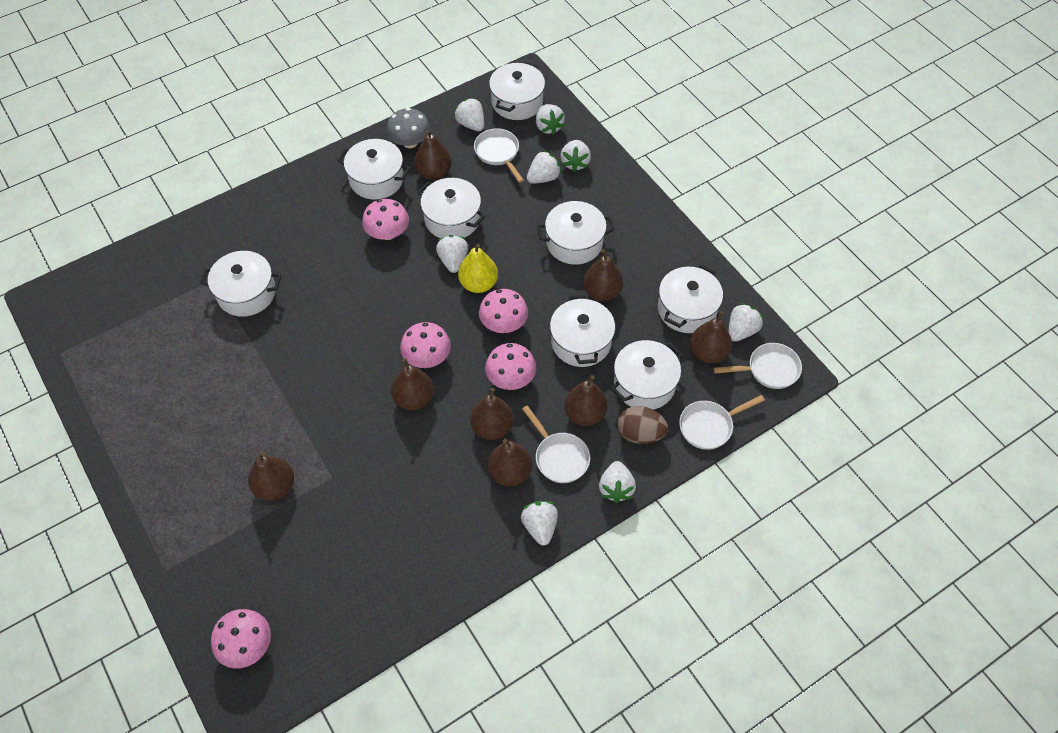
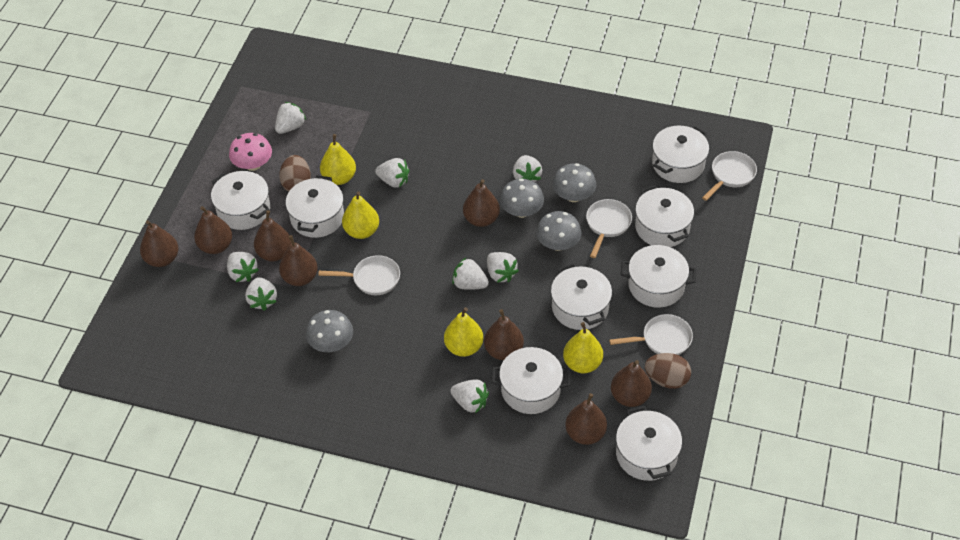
brown egg: [618,406,668,444] = 1 -> [279,155,311,192] [645,353,691,389] = 2
grey mushroom: [386,108,430,148] = 1 -> [306,310,353,352] [500,178,544,218] [536,211,581,251] [552,163,596,202] = 4
pink mushroom: [211,609,271,668] [362,199,409,240] [400,322,451,368] [479,289,528,333] [485,343,536,390] = 5 -> [229,133,272,171] = 1
yellow pear: [458,244,498,293] = 1 -> [320,134,356,185] [342,191,379,239] [444,307,483,357] [563,322,603,373] = 4

